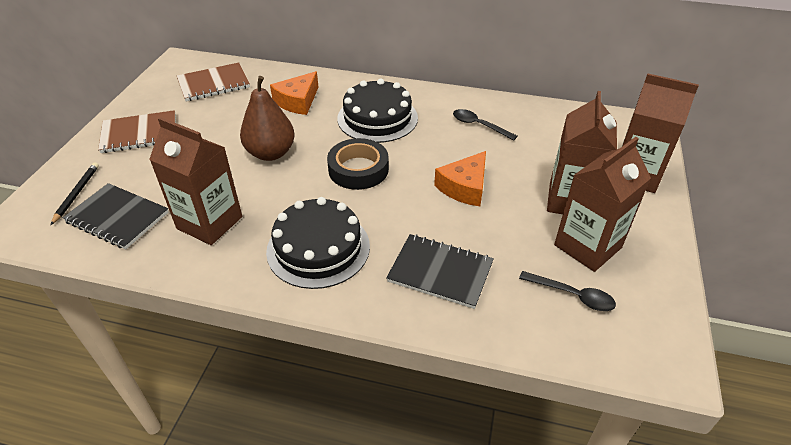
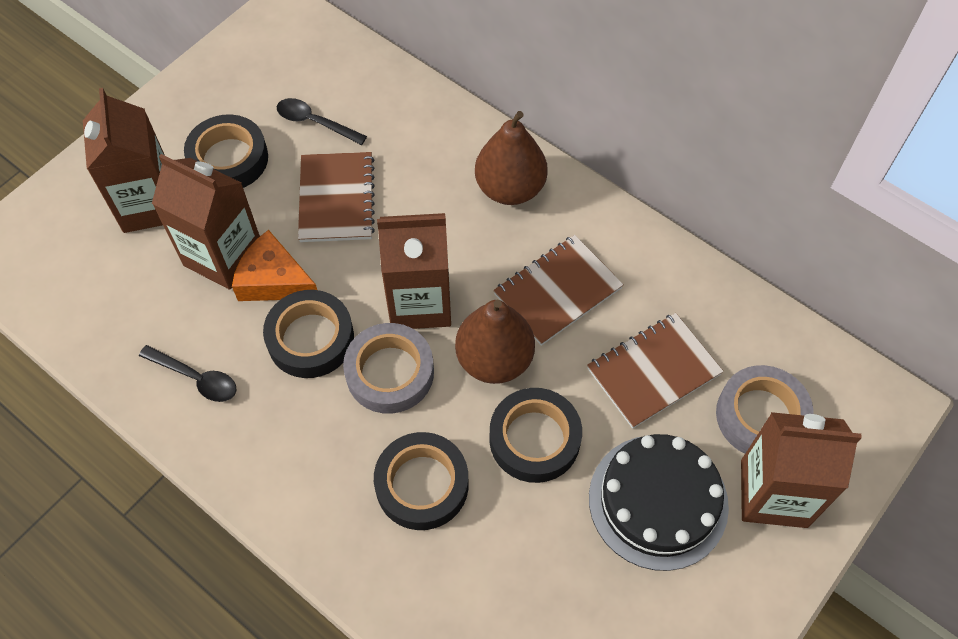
black cake: [266,197,370,289] [337,78,418,143] = 2 -> [589,434,729,571] = 1
black notebook: [63,183,169,249] [386,234,494,309] = 2 -> none = 0
black pencil: [51,163,99,225] = 1 -> none = 0
black tape: [327,138,389,190] = 1 -> [184,114,268,188] [263,290,354,378] [374,432,469,530] [489,388,582,483] = 4
brown notebook: [98,110,176,153] [177,63,250,101] = 2 -> [298,152,375,242] [493,235,624,346] [587,313,724,429] = 3
brown pear: [240,76,295,161] = 1 -> [455,300,535,384] [475,111,548,205] = 2
grey tape: none = 0 -> [343,323,434,414] [716,365,814,454] = 2
orange cheese: [270,71,319,115] [434,151,486,206] = 2 -> [232,230,317,301] = 1

